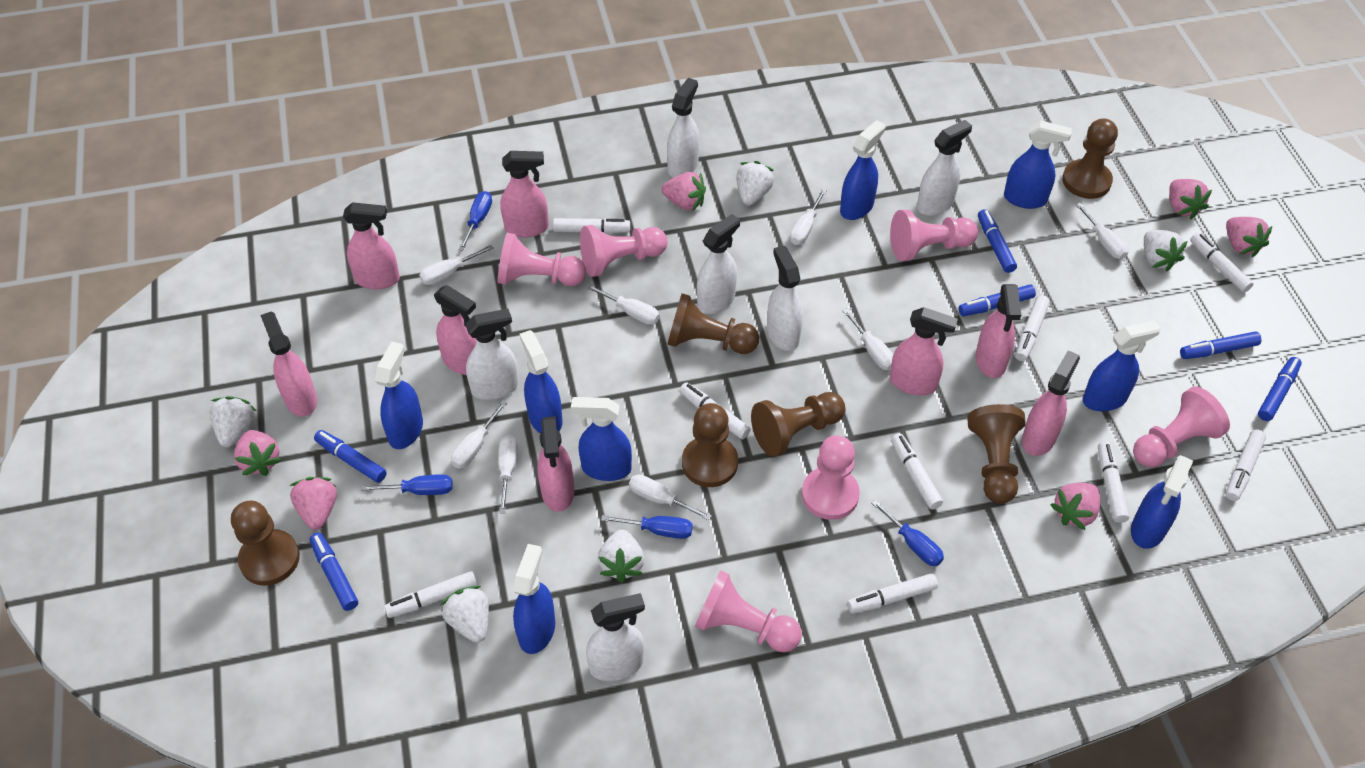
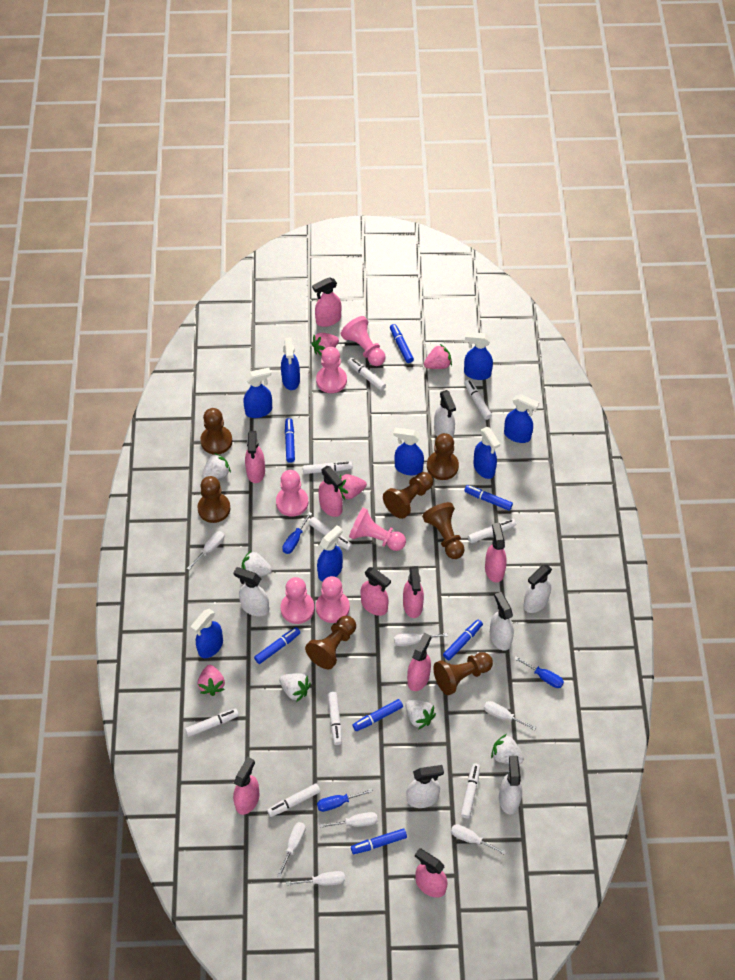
blue marker: [310,532,358,611] [314,430,387,483] [959,284,1036,316] [978,209,1017,273] [1180,331,1262,359] [1258,357,1302,421] = 6 -> [254,627,300,664] [285,418,295,463] [351,828,407,854] [353,699,403,731] [390,324,414,363] [443,620,483,660] [464,485,513,511] = 7
blue screwdriver: [361,474,453,495] [459,191,492,251] [601,515,693,539] [872,499,944,566] = 4 -> [282,512,312,554] [317,789,373,812] [514,656,564,688] = 3
brown pawn: [231,501,300,586] [667,294,759,354] [682,403,738,487] [751,392,845,457] [967,404,1025,504] [1062,118,1118,199] = 6 -> [197,476,230,523] [200,408,233,455] [305,616,356,670] [383,472,433,519] [422,502,465,559] [427,433,459,480] [434,652,493,695] = 7
pink spray bottle: [260,311,317,416] [343,202,400,289] [434,285,477,375] [500,151,549,237] [537,416,574,512] [890,307,958,395] [976,284,1021,378] [1022,350,1080,456] = 8 -> [233,757,260,815] [245,431,265,483] [312,277,341,327] [318,466,343,517] [360,567,391,616] [403,566,424,618] [407,633,431,691] [415,848,448,898] [485,523,507,583] = 9
pink strawberry: [234,430,282,476] [289,477,337,530] [661,172,706,211] [1051,483,1100,530] [1169,179,1212,219] [1226,217,1272,257] = 6 -> [198,665,225,696] [311,333,339,356] [338,474,367,500] [424,344,452,369] = 4
white screwdriver: [419,245,494,285] [451,400,507,469] [498,435,518,514] [587,285,660,325] [629,474,712,520] [790,189,827,245] [843,309,894,370] [1075,203,1128,259] = 8 -> [187,531,224,570] [277,822,306,877] [286,871,345,886] [320,812,378,828] [394,633,448,646] [451,824,506,855] [484,701,536,730] = 7

